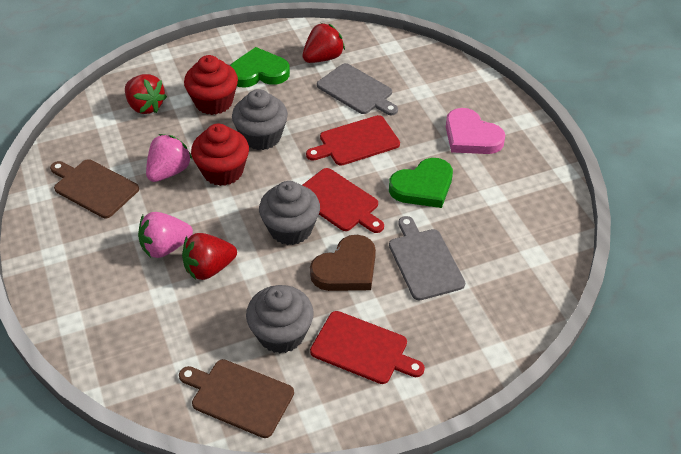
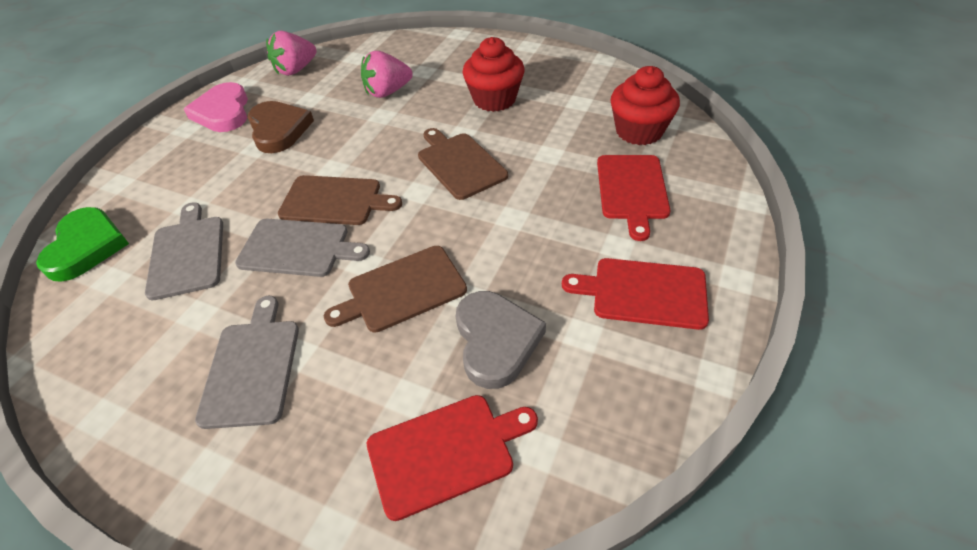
brown cutting board: [50,159,139,218] [179,359,294,438] = 2 -> [278,175,402,225] [324,246,467,332] [418,128,508,200] = 3
green heart: [230,47,290,88] [389,158,453,208] = 2 -> [36,207,129,282] = 1
grey cupcake: [232,89,288,150] [246,285,314,353] [259,181,320,245] = 3 -> none = 0
grey cutting board: [317,63,398,115] [389,216,465,301] = 2 -> [145,202,223,300] [195,296,299,429] [235,219,370,277] = 3
grey heart: none = 0 -> [456,291,546,389] = 1
red strawberry: [125,74,167,114] [182,233,237,280] [302,23,345,63] = 3 -> none = 0

